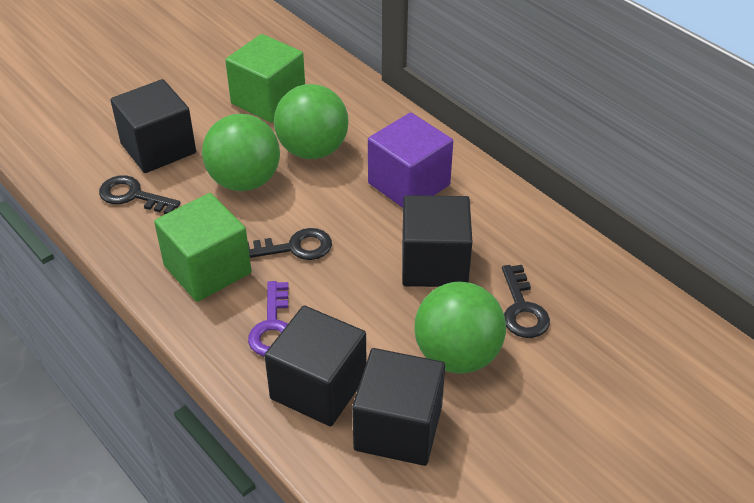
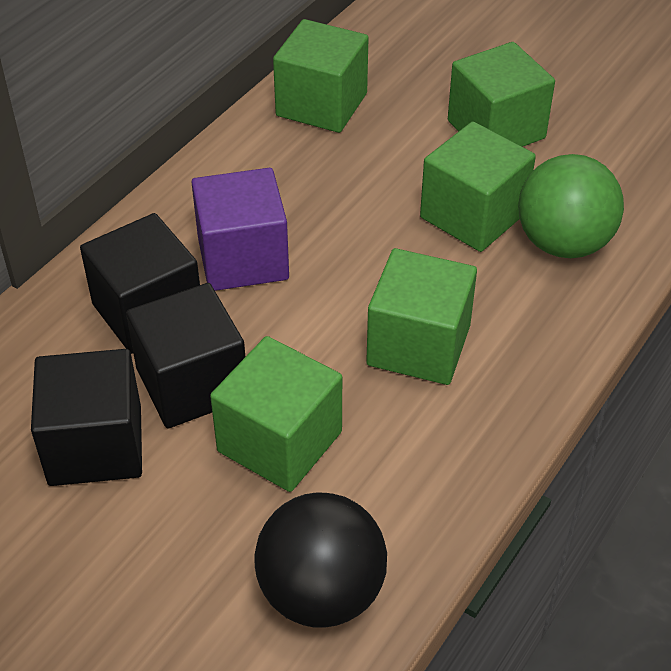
black ball: none = 0 -> [254,492,387,628] = 1
black cube: [110,79,196,173] [264,305,367,426] [352,348,445,466] [402,195,473,287] = 4 -> [31,349,142,486] [80,213,200,354] [126,283,245,428] = 3
black key: [99,175,180,214] [248,228,332,260] [502,265,550,338] = 3 -> none = 0
green ball: [202,114,280,191] [274,84,349,159] [414,282,506,374] = 3 -> [518,154,624,258] = 1
green cube: [154,193,251,302] [225,34,305,123] = 2 -> [210,336,342,492] [273,19,369,133] [366,248,477,385] [420,122,536,252] [448,42,555,147] = 5
purple key: [248,281,289,357] = 1 -> none = 0

